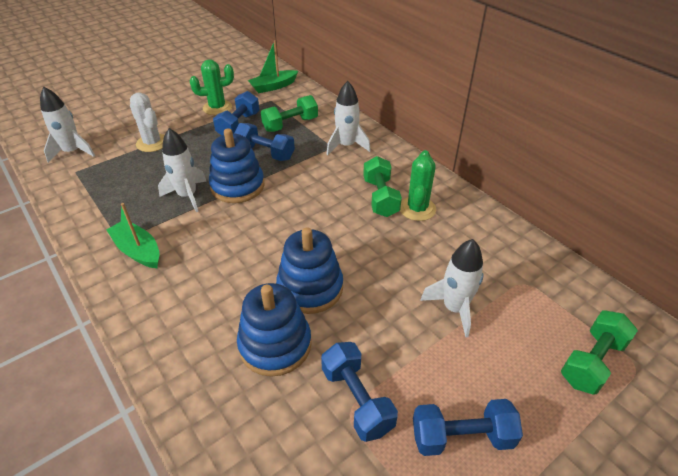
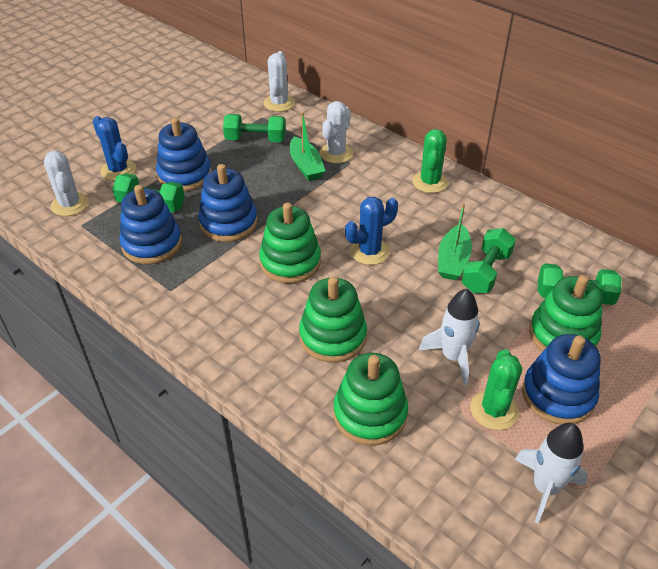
blue cactus: none = 0 -> [93,116,136,181] [345,197,398,265] = 2
blue dumbbell: [213,91,259,135] [234,123,295,161] [321,342,398,442] [413,399,523,456] = 4 -> none = 0
blue stacking toy: [209,128,264,203] [237,283,312,377] [276,227,343,314] = 3 -> [119,185,182,264] [156,117,212,191] [198,164,257,242] [522,334,601,425] = 4
green dumbbell: [261,95,318,132] [363,156,402,217] [561,310,638,394] = 3 -> [112,173,185,213] [223,114,286,142] [461,228,516,293] [537,263,622,305] = 4
green stacking toy: none = 0 -> [259,203,321,284] [299,277,367,363] [333,353,408,446] [529,275,603,352] = 4
white cactus: [130,92,164,152] = 1 -> [44,151,89,216] [264,51,295,112] [320,101,353,163] = 3
white rocket: [40,87,95,163] [158,128,206,212] [326,81,370,155] [420,239,483,338] = 4 -> [419,289,480,385] [515,423,588,523] = 2

